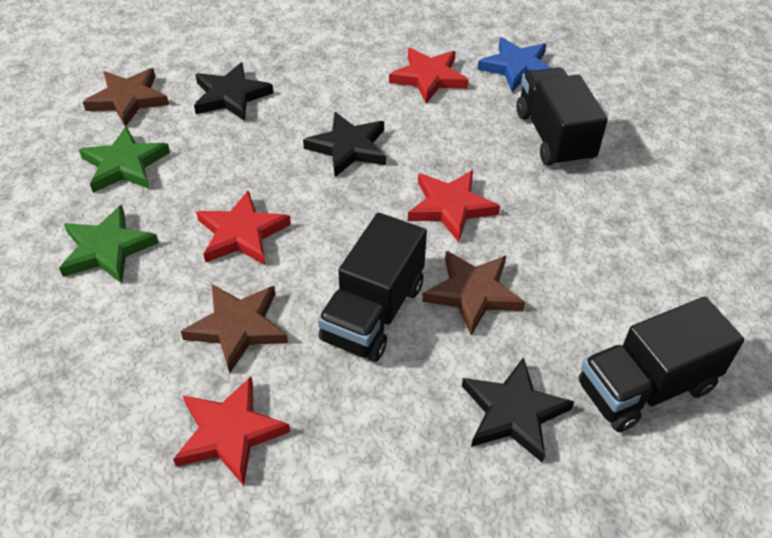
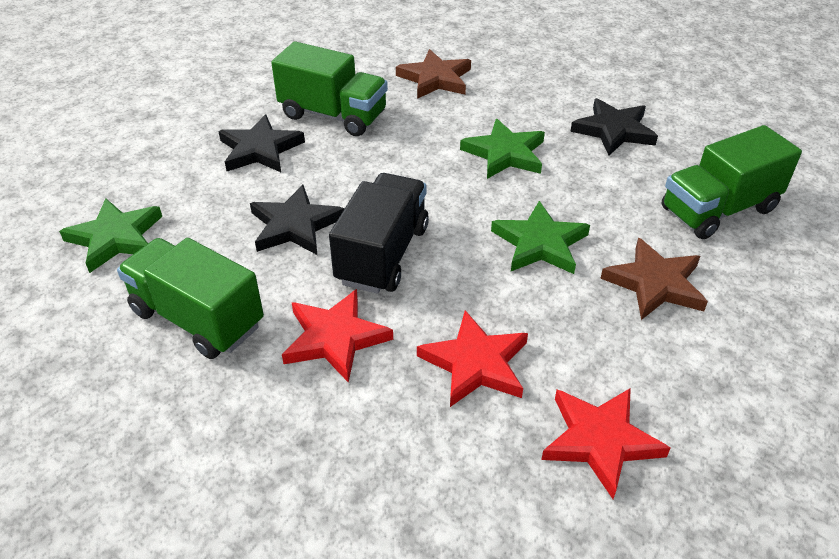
black truck: [318,213,427,362] [517,67,608,167] [579,297,744,432] = 3 -> [329,173,429,294] = 1
blue star: [477,37,551,92] = 1 -> none = 0
brown star: [83,68,169,127] [181,284,288,373] [422,251,525,335] = 3 -> [396,49,471,99] [600,238,708,320] = 2
green star: [59,205,159,283] [79,126,170,193] = 2 -> [59,198,162,273] [460,119,545,179] [491,201,590,274] = 3
green truck: none = 0 -> [117,238,264,359] [271,41,388,136] [661,125,802,239] = 3
red star: [173,377,290,486] [196,191,291,265] [389,48,469,103] [408,170,500,242] = 4 -> [282,289,393,383] [417,310,528,407] [541,388,670,499] = 3

